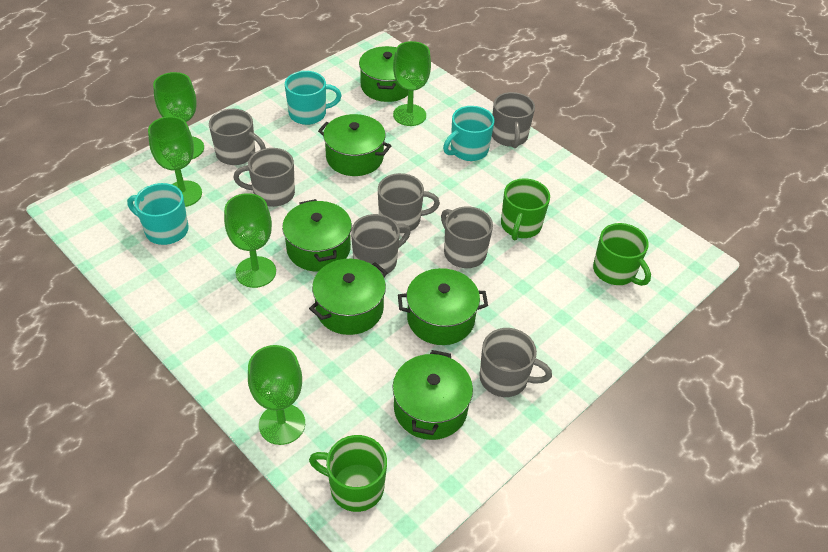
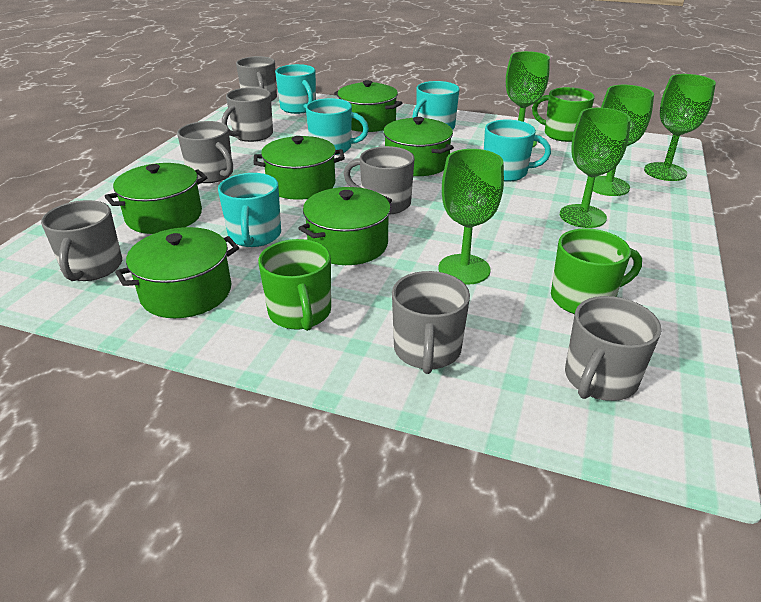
turquoise mug: [127,183,188,245] [285,71,342,125] [443,106,494,161] = 3 -> [218,173,281,247] [275,64,316,114] [306,98,369,155] [412,81,459,130] [484,120,551,182] = 5

